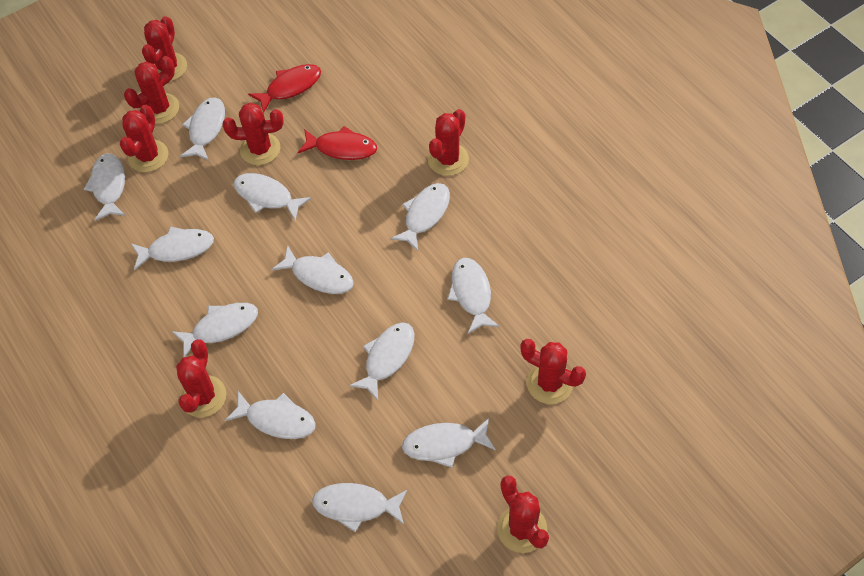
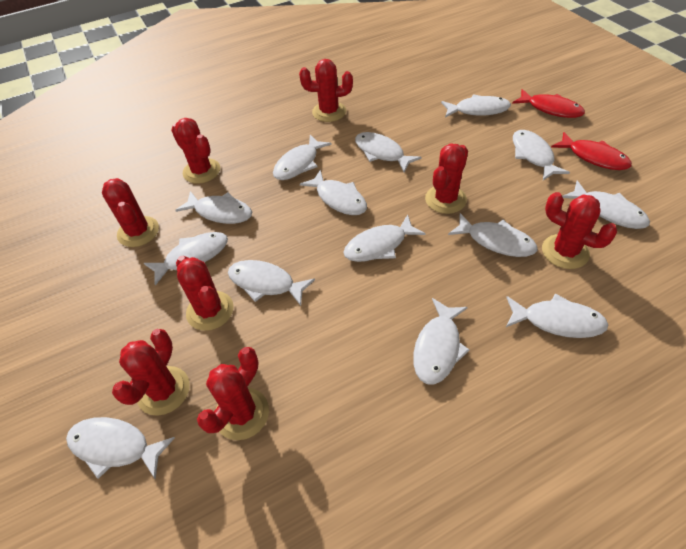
white fish: [84,154,126,221] [131,227,214,270] [172,303,258,358] [180,97,225,161] [225,391,316,439] [234,173,311,221] [271,245,354,294] [312,483,407,532] [349,322,414,401] [391,183,450,251] [402,418,496,468] [447,258,500,334] = 12 -> [66,417,175,480] [144,232,228,286] [175,191,252,224] [228,260,315,306] [273,135,332,180] [300,170,367,215] [343,214,426,262] [355,132,422,172] [413,298,470,385] [441,94,511,117] [448,213,537,257] [506,294,608,338] [513,130,570,180] [562,180,650,229] = 14

